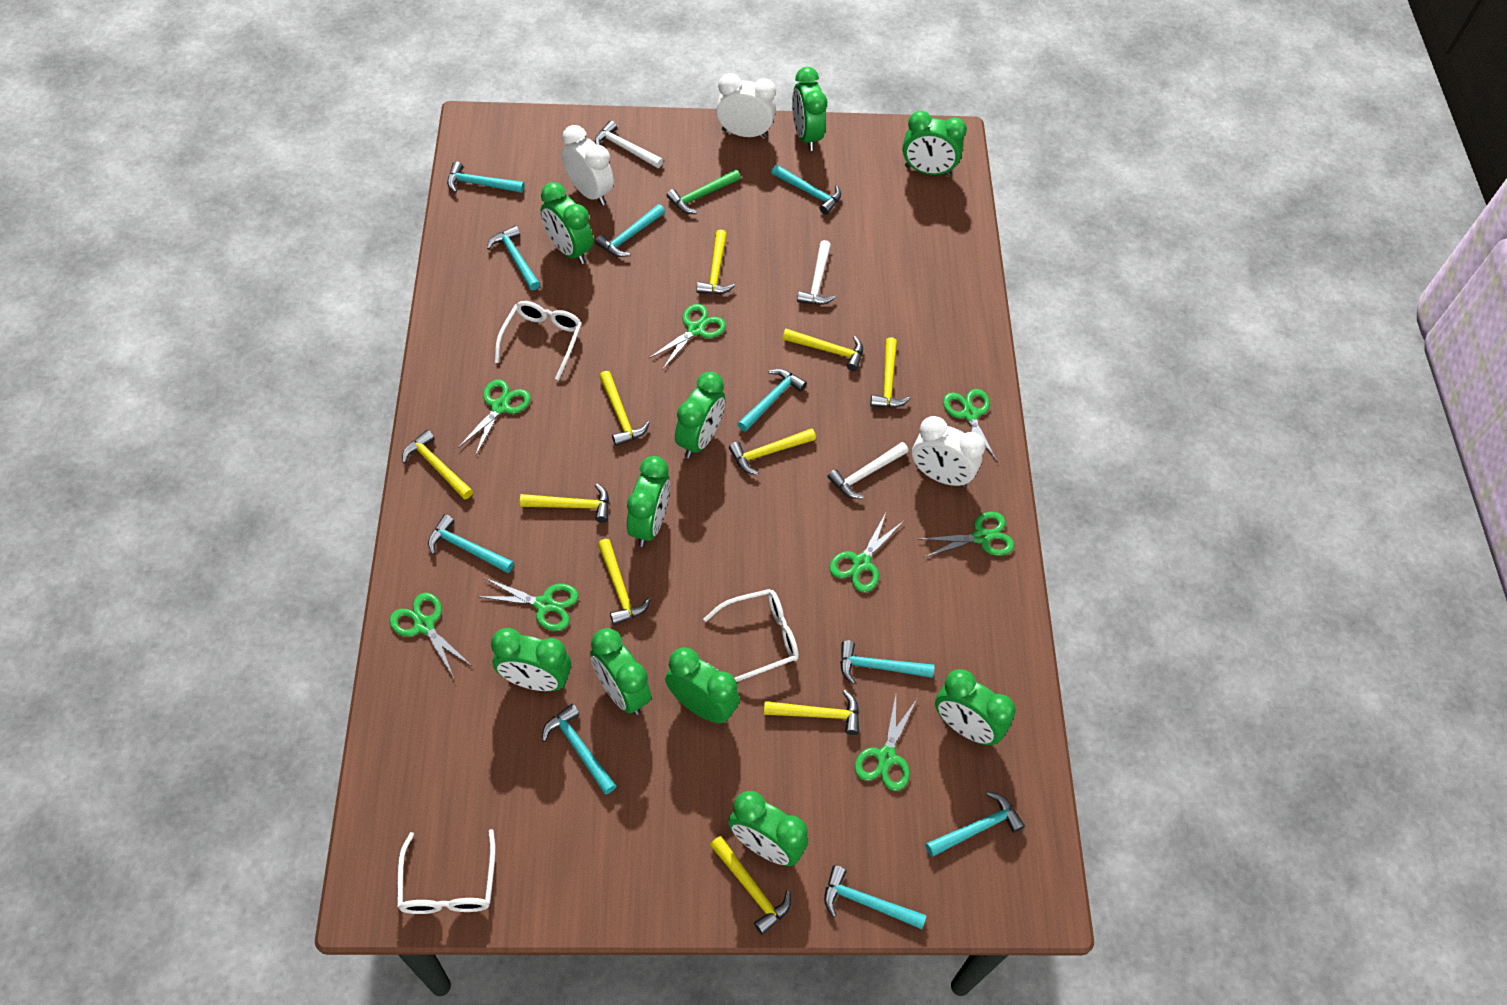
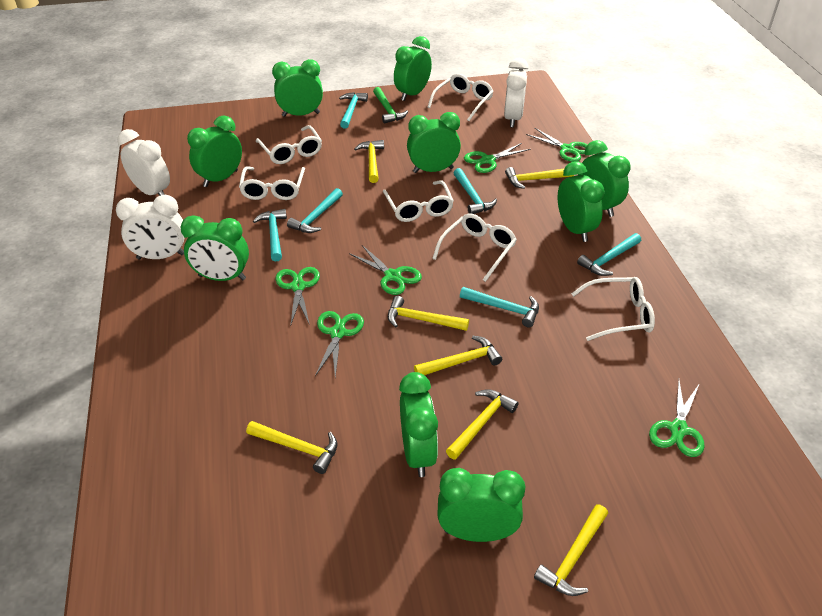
green clock: [491,628,571,691] [541,182,593,264] [590,628,651,715] [627,456,670,547] [665,647,740,723] [675,372,725,458] [728,791,808,866] [792,67,827,151] [903,110,967,176] [935,669,1016,745] = 10 -> [180,215,249,281] [187,115,242,187] [272,59,323,117] [394,36,432,101] [399,372,438,477] [407,112,461,173] [437,468,525,542] [558,161,605,242] [578,140,630,217] = 9
green scissors: [389,593,473,678] [458,380,531,457] [477,578,579,631] [649,304,726,369] [829,513,904,592] [855,695,917,791] [919,512,1014,557] [943,389,998,463] = 8 -> [276,267,320,326] [315,311,364,377] [349,245,422,295] [464,143,531,173] [526,128,588,162] [649,380,705,457] = 6
turquoise hammer: [428,514,514,573] [447,161,524,193] [487,225,540,290] [542,703,616,795] [595,204,665,257] [737,369,807,432] [771,165,841,215] [824,865,927,929] [840,640,934,685] [926,792,1025,857] = 10 -> [253,209,287,262] [287,188,343,233] [339,92,368,129] [454,168,497,214] [460,287,539,327] [577,233,641,276] = 6
white glasses: [397,829,495,914] [495,301,582,380] [703,589,799,682] = 3 -> [239,166,305,200] [256,125,322,164] [383,180,454,222] [428,74,494,121] [432,214,517,282] [571,277,655,341] = 6
white hammer: [595,121,663,168] [797,240,836,305] [827,442,909,499] = 3 -> none = 0
yellow hammer: [402,430,473,500] [520,483,609,523] [598,539,651,625] [599,371,649,446] [696,230,735,294] [710,836,791,935] [729,428,816,475] [764,690,859,735] [782,329,863,371] [870,337,910,408] = 10 -> [246,421,337,474] [354,140,384,183] [388,296,469,331] [414,336,502,375] [446,389,519,460] [505,167,574,189] [534,504,608,596] = 7

